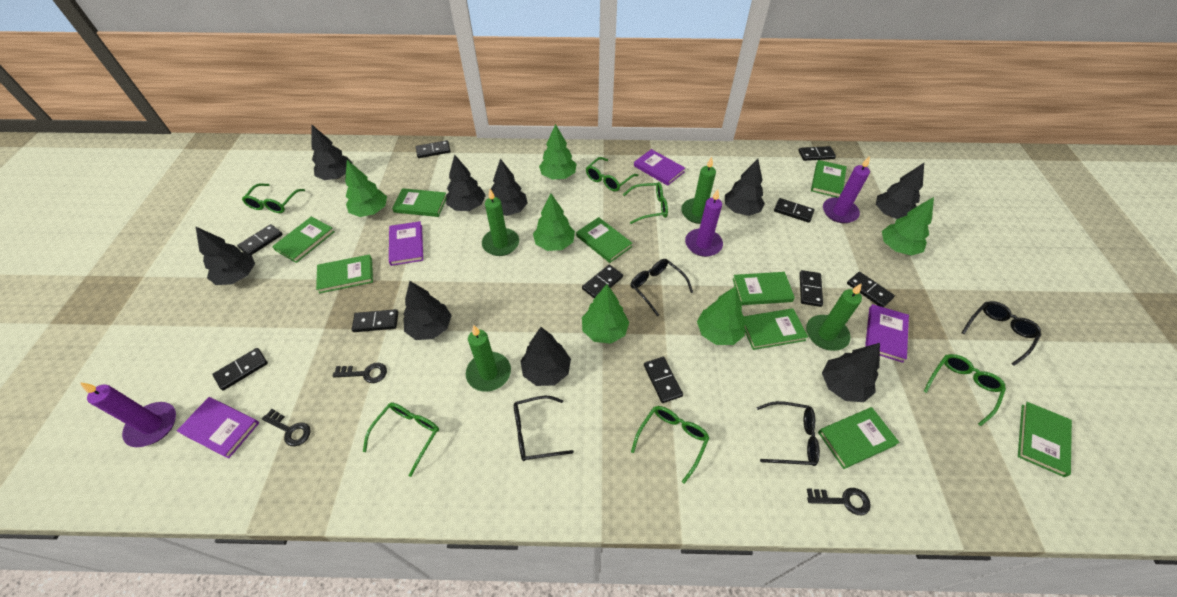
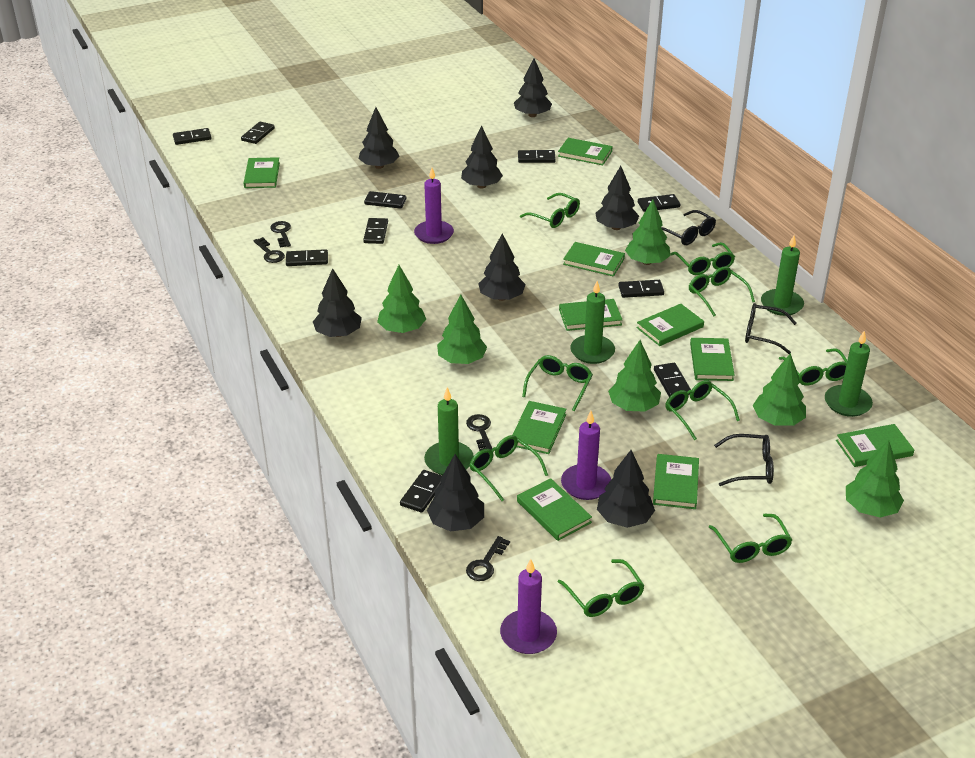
black glasses: [514,396,574,461] [630,259,693,316] [756,401,820,466] [962,301,1041,366] = 4 -> [661,210,716,245] [714,434,774,486] [745,303,796,354] = 3
black key: [262,409,311,446] [333,363,387,383] [807,488,871,515] = 3 -> [254,237,285,263] [270,221,291,248] [466,414,492,451] [466,536,510,581] = 4
black tree: [195,226,255,285] [311,125,353,180] [403,281,452,340] [446,155,486,211] [491,158,528,216] [521,327,571,386] [725,159,765,216] [822,343,880,402] [876,163,924,219] = 9 -> [313,268,362,337] [359,107,399,169] [427,454,484,532] [461,125,503,189] [478,234,526,301] [514,58,552,117] [595,166,639,230] [597,450,655,528] = 8
green book: [272,216,335,263] [316,254,373,294] [392,188,446,217] [576,217,632,263] [733,272,795,305] [744,308,808,350] [811,160,847,198] [818,407,899,469] [1018,402,1072,477] = 9 -> [244,157,280,188] [513,401,567,454] [517,478,592,541] [558,138,613,165] [559,299,623,331] [563,242,625,277] [636,304,704,346] [653,454,699,509] [690,338,734,381] [836,424,914,467] = 10
green glasses: [242,183,305,213] [363,403,439,477] [586,157,638,192] [623,182,668,224] [631,406,709,484] [923,354,1006,426] = 6 -> [470,435,548,501] [520,193,580,228] [522,355,593,412] [558,559,645,617] [665,380,740,440] [671,242,735,275] [689,266,755,316] [709,514,792,563] [779,348,847,386] = 9
purple book: [177,397,259,459] [389,221,423,266] [634,149,685,186] [865,304,909,363] = 4 -> none = 0

